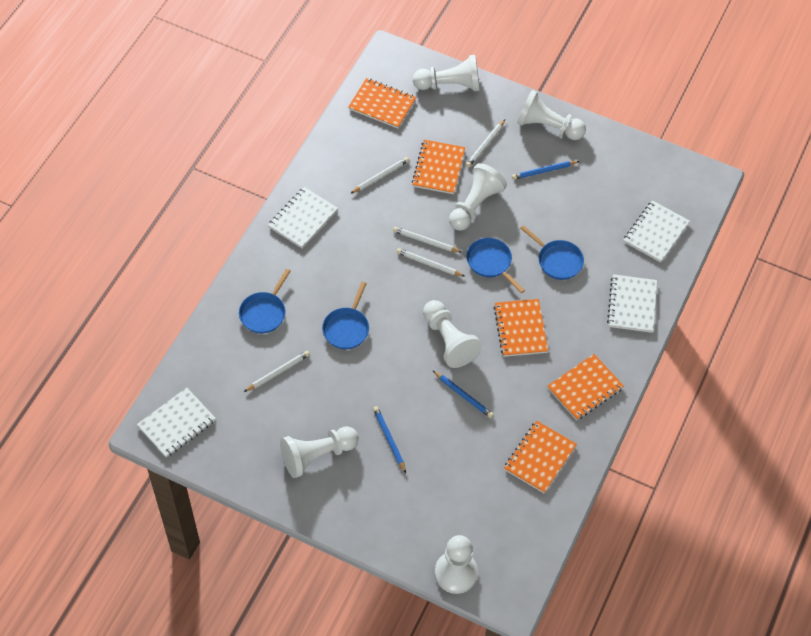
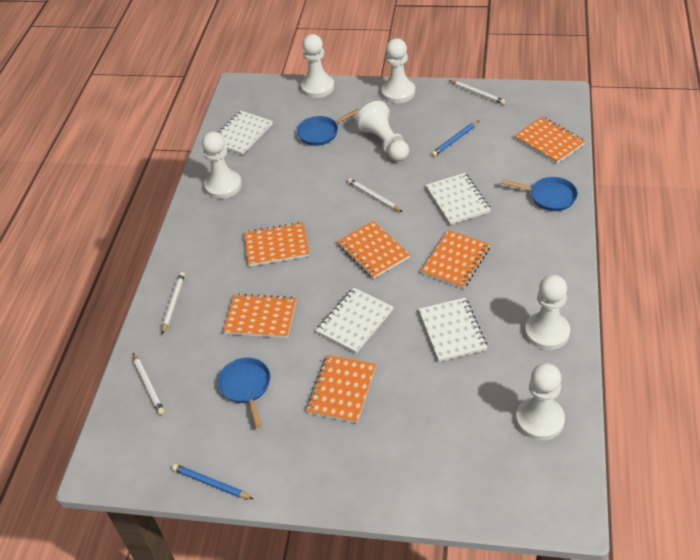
blue pan: [239,269,291,334] [322,282,369,349] [466,238,525,293] [520,225,584,280] = 4 -> [218,357,270,428] [297,109,360,146] [501,177,578,211] = 3
blue pencil: [373,406,406,473] [432,370,494,418] [512,161,579,180] = 3 -> [172,464,253,499] [431,121,479,156] = 2
orange notebook: [348,78,416,129] [412,140,465,194] [494,299,548,357] [504,421,577,493] [547,354,624,420] = 5 -> [223,293,296,338] [244,222,309,267] [306,355,376,423] [337,221,410,279] [421,230,490,289] [514,116,585,164] = 6
white pencil: [244,351,310,392] [350,157,409,194] [393,227,461,252] [396,248,465,277] [466,119,505,167] = 5 -> [133,353,164,415] [162,272,185,334] [347,178,402,212] [449,80,505,104] = 4

